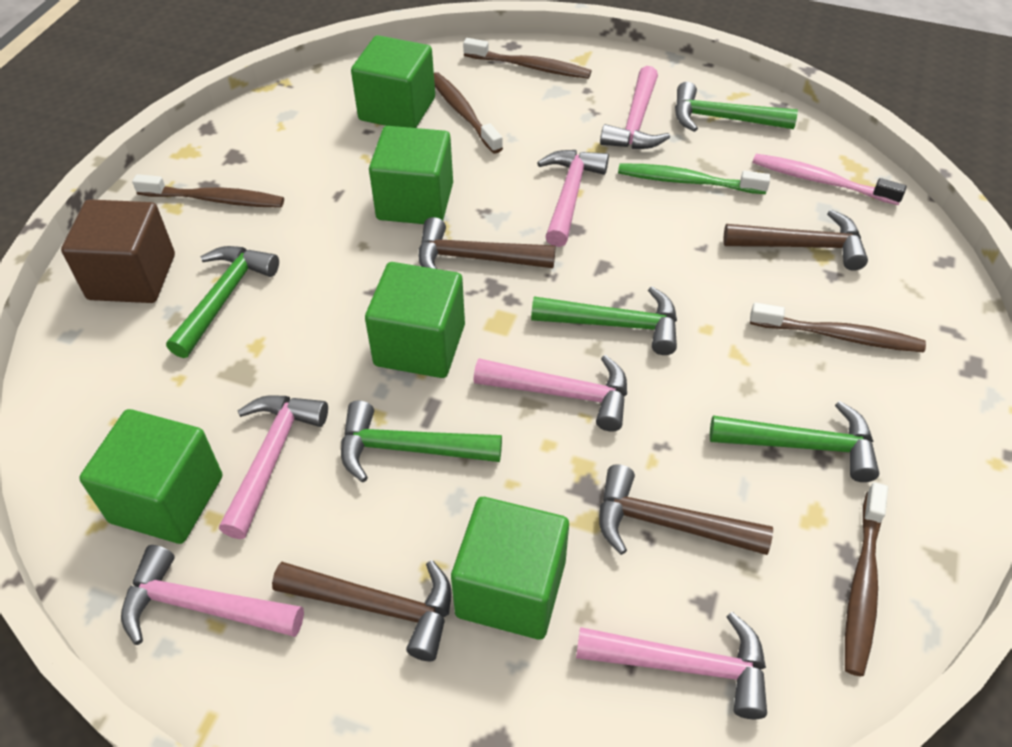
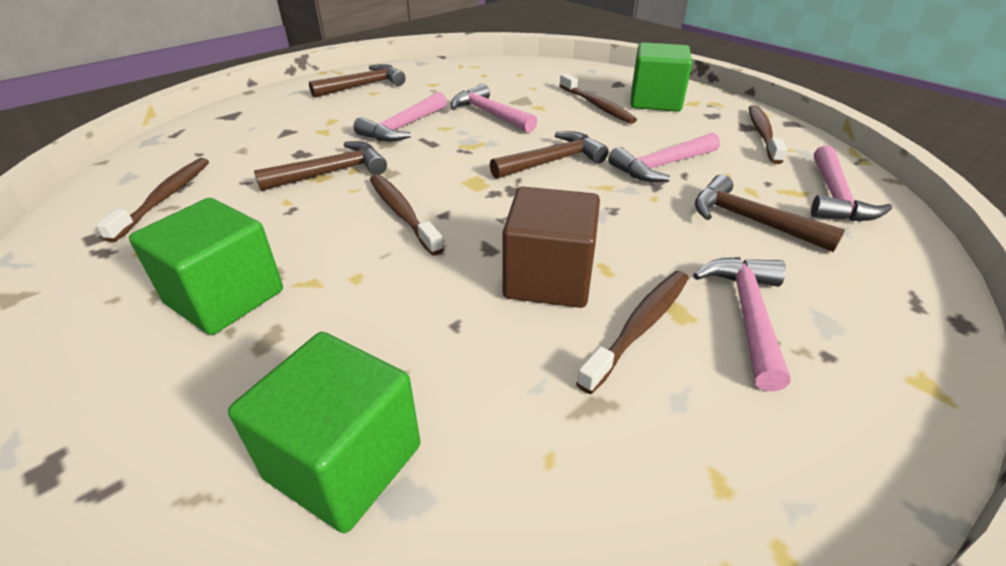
green cube: [79,409,222,544] [351,35,435,128] [365,262,465,378] [369,126,453,224] [451,497,569,640] = 5 -> [129,198,283,335] [228,332,420,533] [630,42,692,112] = 3
green hammer: [166,246,279,358] [341,401,502,482] [531,286,677,355] [675,82,798,132] [710,401,880,482] = 5 -> none = 0
green toothbrush: [618,163,770,194] = 1 -> none = 0
pink hammer: [121,545,304,645] [219,395,328,539] [473,355,627,432] [537,150,609,247] [576,612,767,719] [600,66,670,149] = 6 -> [353,92,447,142] [450,84,537,133] [608,133,720,182] [693,257,790,392] [811,145,892,221] = 5
pink toothbrush: [753,154,907,205] = 1 -> none = 0

